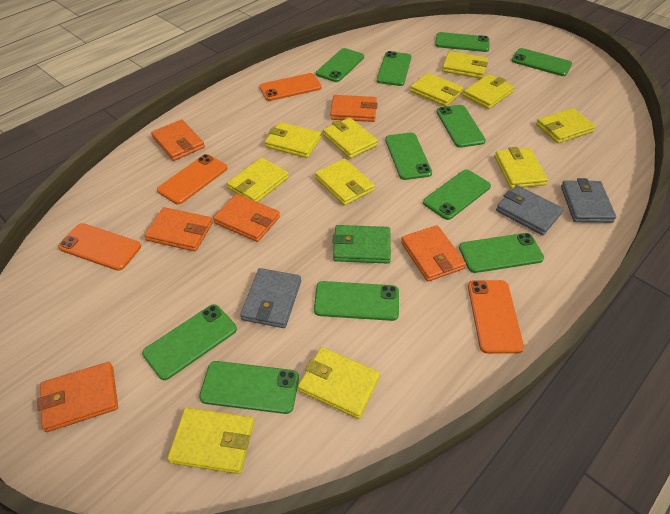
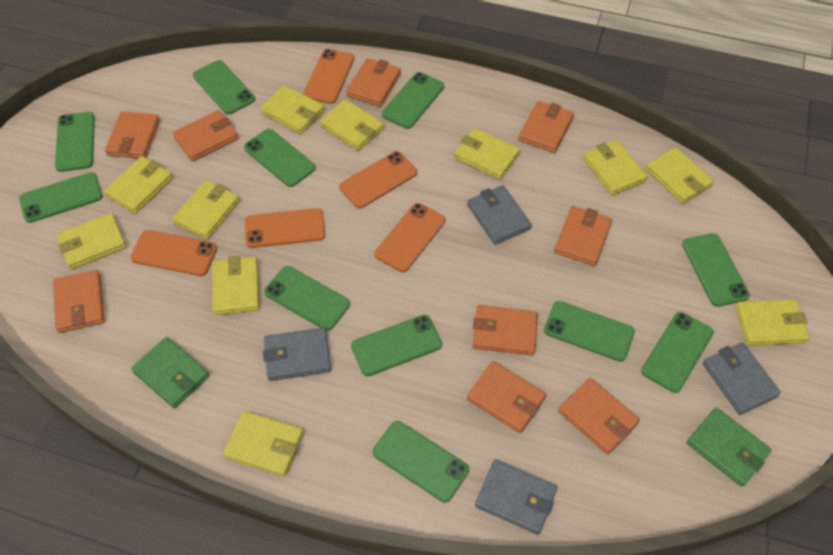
green wallet: [332,225,391,264] = 1 -> [131,337,209,408] [686,407,772,487] = 2
grey wallet: [240,268,301,328] [496,185,563,235] [561,178,616,223] = 3 -> [263,328,331,381] [467,185,532,245] [475,460,557,535] [703,342,781,415] = 4
orange phone: [58,223,141,271] [157,154,227,205] [260,73,322,101] [468,280,524,354] = 4 -> [131,230,217,276] [245,208,325,248] [303,49,354,104] [339,151,417,208] [374,203,445,272] = 5
orange wallet: [37,362,118,432] [144,207,213,252] [151,119,205,161] [213,194,280,242] [330,95,378,122] [401,225,466,282] = 6 -> [53,270,105,333] [105,111,160,158] [173,110,239,162] [346,58,401,107] [467,361,546,433] [472,305,538,356] [518,101,574,153] [554,206,612,266] [558,378,640,454] = 9

